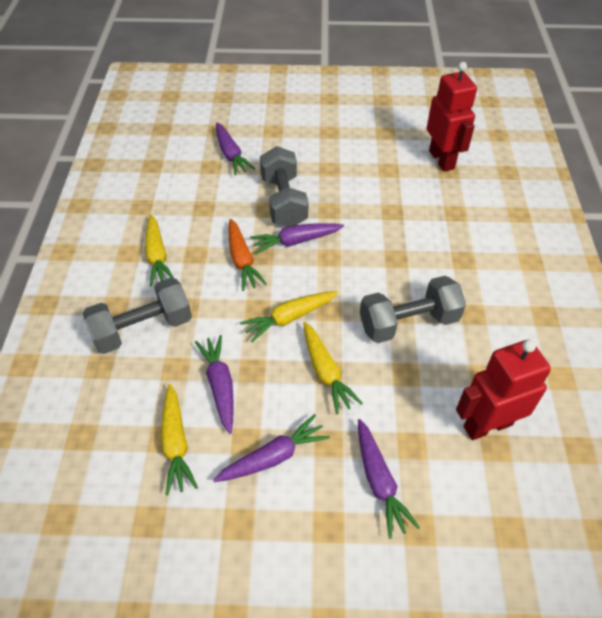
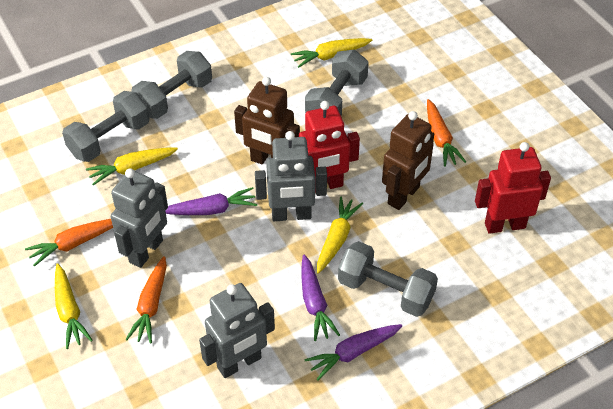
brown robot: none = 0 -> [234,77,300,164] [382,111,434,210] = 2
grey dumbbell: [83,277,192,354] [260,146,308,227] [360,276,466,343] = 3 -> [62,91,150,162] [131,51,212,119] [305,50,369,115] [338,241,438,317] = 4
grey robot: none = 0 -> [111,168,168,268] [199,283,275,378] [255,131,327,221] = 3
orange carrot: [229,219,267,291] = 1 -> [25,219,113,267] [125,256,167,344] [427,99,466,167] = 3
purple carrot: [195,335,234,434] [213,414,330,482] [216,123,255,175] [250,223,344,254] [358,419,420,539] = 5 -> [165,187,257,215] [302,255,340,341] [304,324,403,380] = 3

